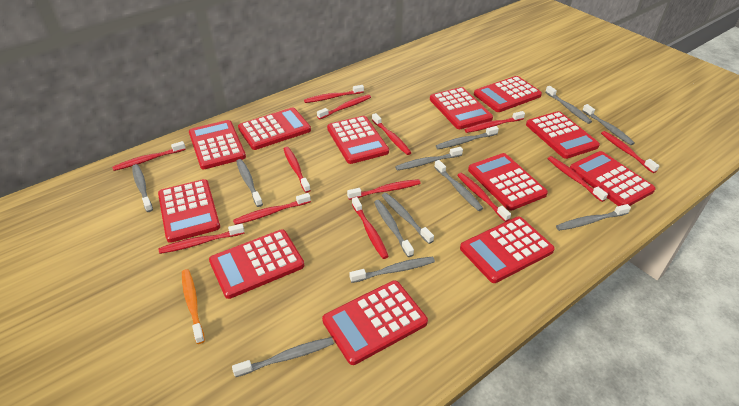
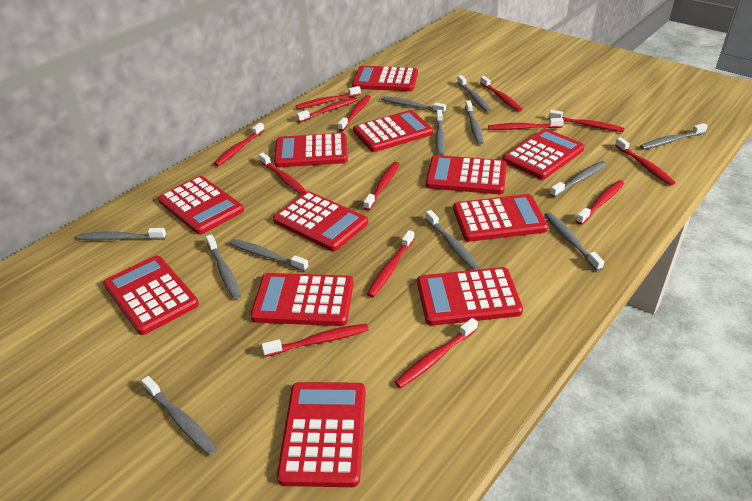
orange toothbrush: [182,269,205,344] = 1 -> none = 0
red toothbrush: [112,141,186,171] [158,224,245,254] [233,193,311,225] [284,147,311,193] [304,85,364,103] [317,94,371,119] [347,179,421,200] [352,197,389,259] [372,113,412,155] [457,173,511,222] [464,111,525,133] [548,156,608,202] [601,131,659,173] = 13 -> [214,123,264,166] [259,153,307,195] [261,324,369,357] [296,86,361,109] [296,97,358,122] [338,95,371,131] [364,162,399,210] [367,230,414,297] [395,318,478,388] [480,76,523,112] [488,118,564,130] [549,110,624,132] [576,180,624,225] [615,137,676,185] = 14

